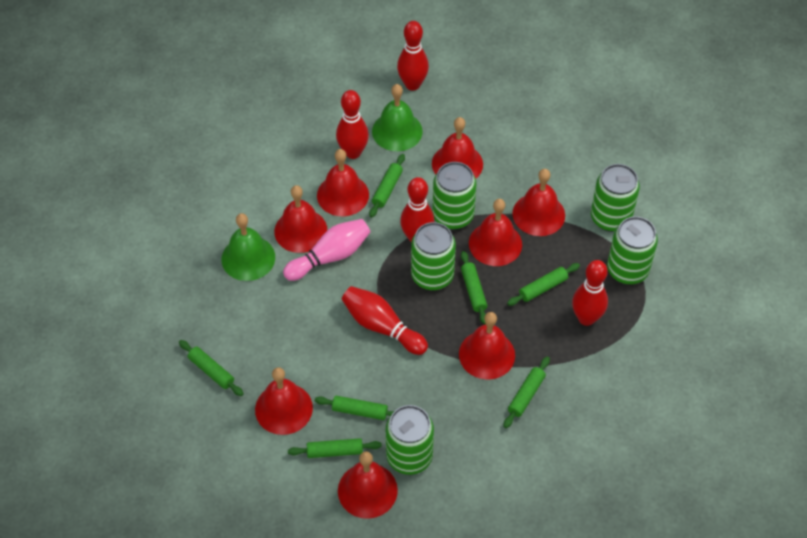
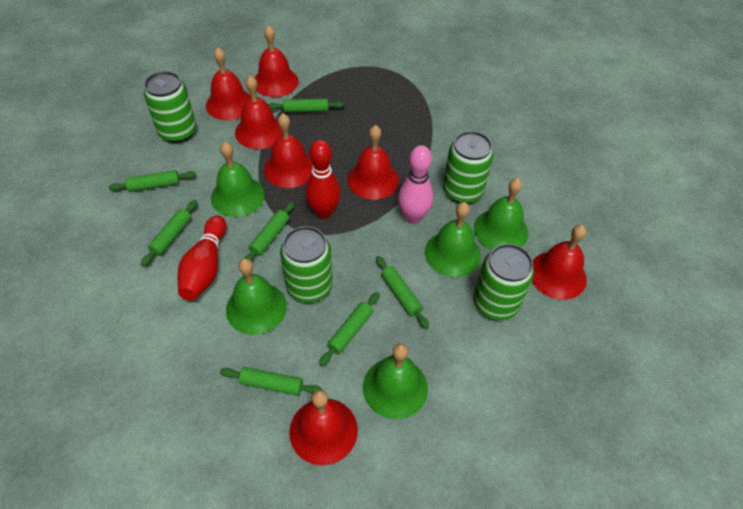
green bell: [222,213,275,281] [372,84,423,151] = 2 -> [211,142,264,217] [226,258,287,335] [363,343,428,419] [425,202,481,277] [474,178,528,250] = 5
green can: [386,405,434,475] [411,222,456,290] [432,162,476,230] [591,164,640,232] [607,216,658,285] = 5 -> [144,71,196,143] [280,226,333,303] [443,131,493,204] [473,244,534,320] = 4
red bell: [255,367,313,435] [274,185,327,253] [317,149,369,216] [338,452,398,519] [432,117,483,178] [459,312,515,380] [469,199,522,266] [512,169,565,236] = 8 -> [206,47,251,120] [235,76,283,149] [255,25,299,97] [264,114,313,188] [289,390,358,465] [348,125,399,200] [532,225,587,300] = 7
red bowling pin: [336,90,369,159] [342,286,428,355] [397,21,429,91] [400,177,434,242] [572,260,608,326] = 5 -> [178,215,226,301] [305,140,341,219] = 2

